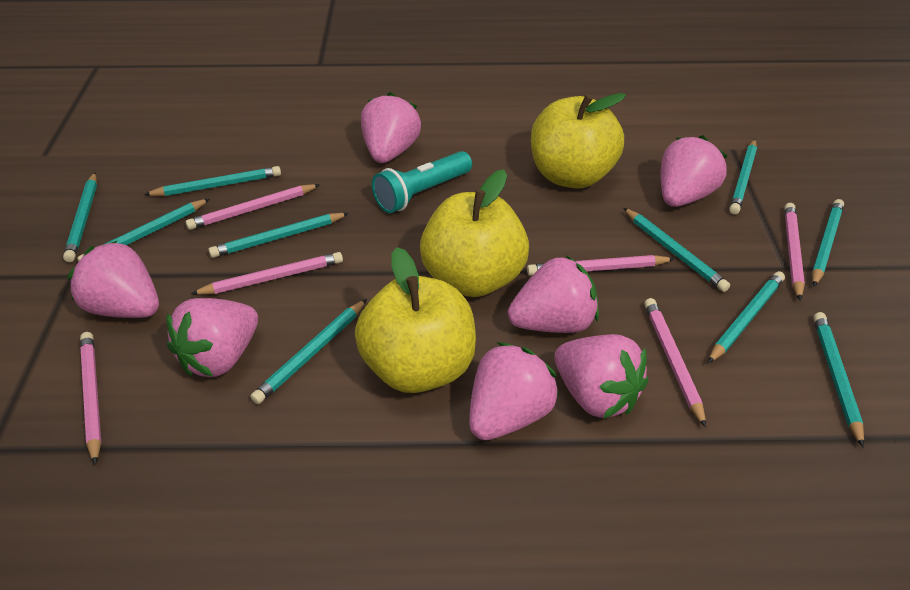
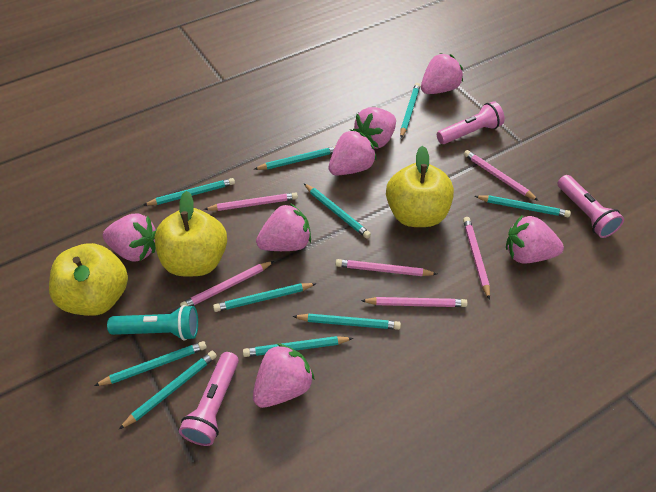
pink flashlight: none = 0 -> [179,352,239,446] [437,101,505,144] [558,175,624,238] = 3

